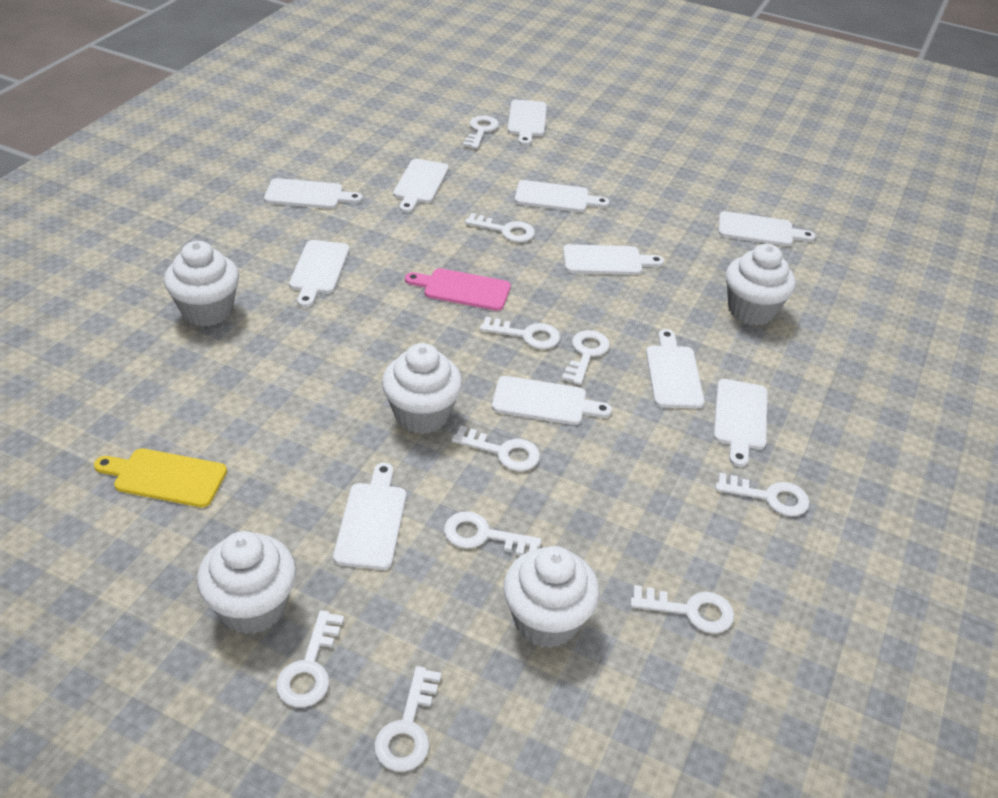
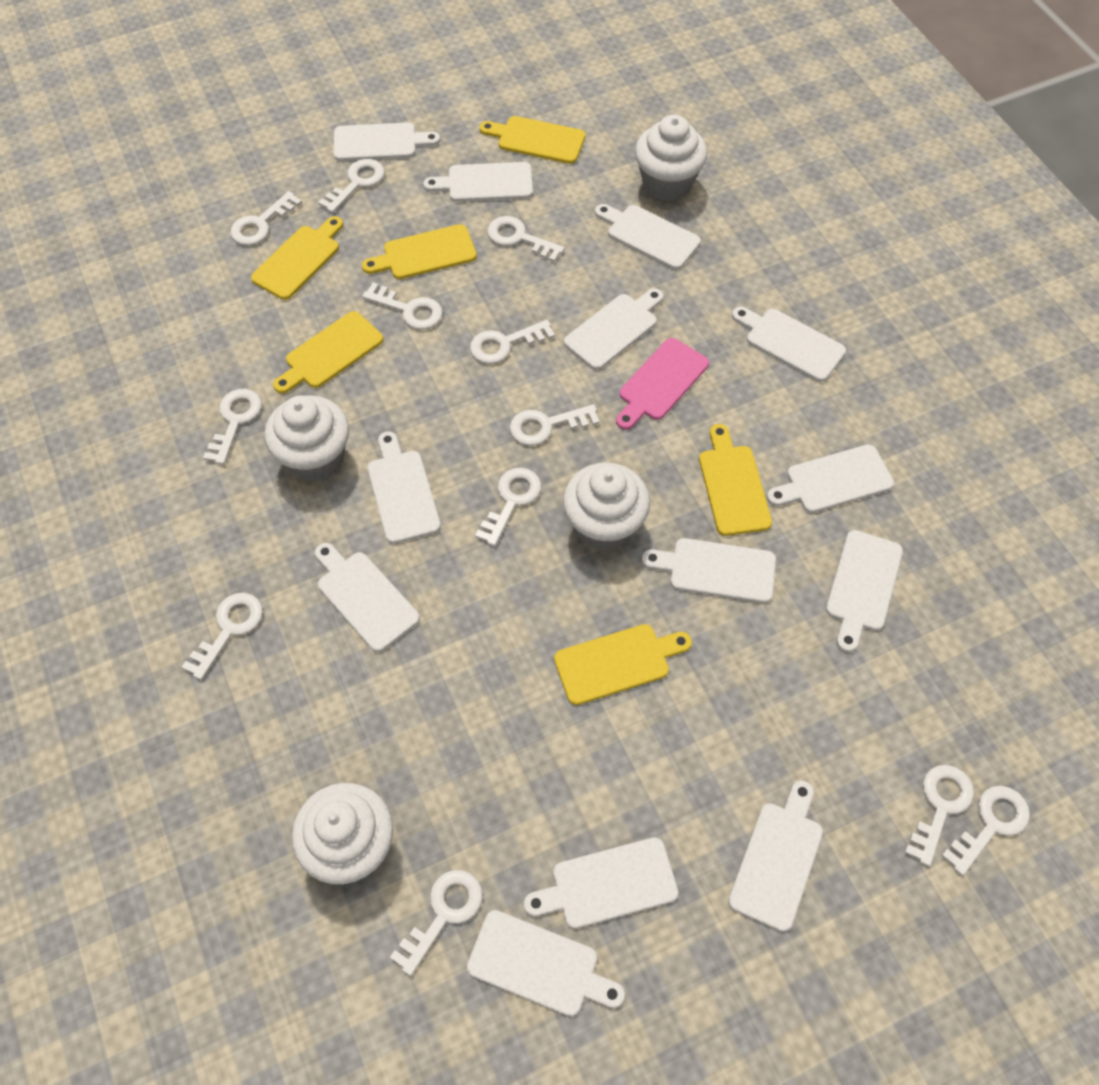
white cupcake: [164,241,239,327] [197,531,296,634] [382,343,463,434] [503,546,599,648] [726,244,796,326] = 5 -> [264,396,349,482] [292,783,393,884] [563,463,650,551] [635,115,707,201] = 4
white cutting board: [264,178,363,209] [289,240,350,307] [333,463,406,570] [393,159,449,213] [492,376,612,425] [508,100,547,146] [515,180,610,212] [563,244,664,275] [646,329,704,408] [714,379,768,467] [718,211,816,246] = 11 -> [315,543,420,652] [333,122,440,161] [368,431,441,544] [423,162,533,202] [467,910,625,1016] [524,837,678,929] [564,288,664,370] [595,204,701,269] [642,538,776,603] [728,781,823,932] [732,307,846,382] [767,444,894,513] [826,530,903,652] = 13
white key: [276,610,344,707] [374,666,441,772] [444,511,541,555] [452,426,540,471] [463,115,499,149] [465,213,535,242] [480,317,560,349] [562,330,610,385] [630,585,734,634] [716,473,810,517] = 10 -> [182,593,263,680] [203,389,262,465] [230,191,302,245] [318,159,384,213] [362,282,443,330] [390,870,483,976] [470,320,555,364] [475,468,541,546] [488,216,565,262] [510,404,600,446] [905,765,974,866] [941,786,1030,876] = 12
yellow cutting board: [94,448,227,507] = 1 -> [251,216,343,300] [273,311,383,394] [362,224,477,279] [479,116,586,164] [554,624,692,705] [699,424,772,536] = 6

